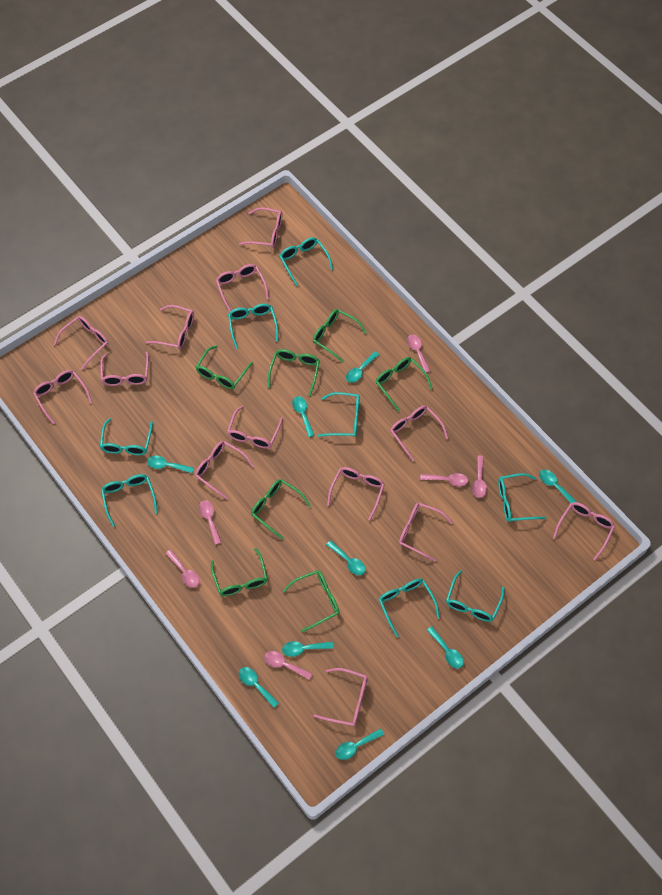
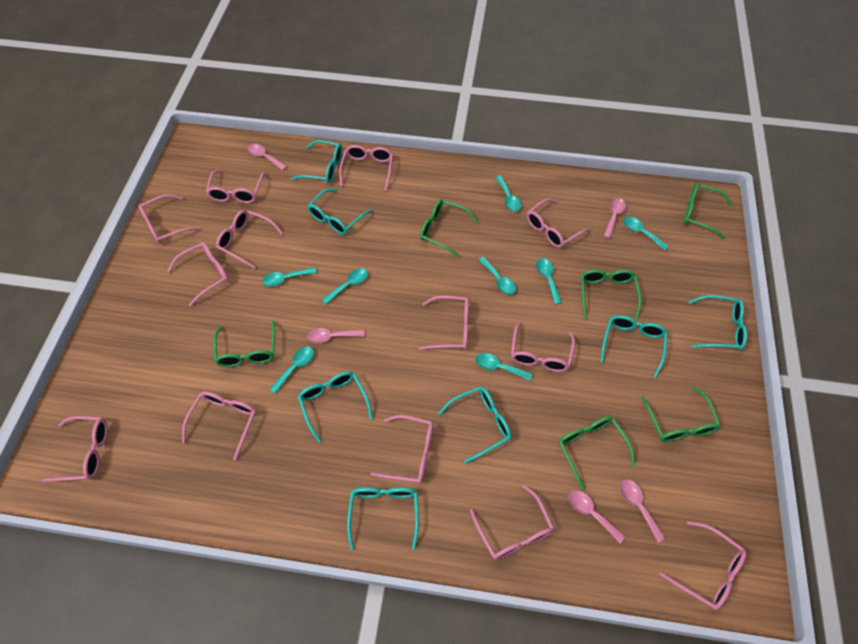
green glasses: [196,345,253,389] [211,548,268,596] [251,479,311,539] [268,349,320,396] [282,570,340,632] [313,309,367,363] [375,357,433,411] = 7 -> [213,320,275,367] [420,199,478,257] [558,416,635,491] [581,269,642,319] [641,387,720,442] [683,183,733,239] = 6
pink spoon: [165,550,200,588] [199,500,221,545] [264,651,312,680] [407,334,430,373] [420,473,468,487] [472,455,487,498] = 6 -> [248,144,287,170] [307,328,365,343] [568,490,625,543] [604,198,626,238] [620,479,666,543] = 5
turquoise glasses: [100,418,153,455] [101,474,158,527] [228,304,278,349] [279,237,333,286] [318,392,360,437] [378,578,440,637] [446,570,505,622] [498,473,546,522] = 8 -> [291,140,343,183] [298,371,373,443] [307,189,373,235] [347,487,419,550] [438,386,511,463] [600,315,668,378] [688,295,747,350] = 7
turquoise spoon: [147,455,194,473] [239,667,279,708] [282,641,333,657] [292,396,314,437] [326,540,366,575] [335,728,384,760] [346,351,379,383] [427,626,464,668] [539,470,577,503] = 9 -> [262,267,317,287] [269,347,314,394] [322,268,368,304] [475,353,533,381] [478,257,516,295] [496,176,521,212] [536,258,562,305] [623,217,669,250] = 8

